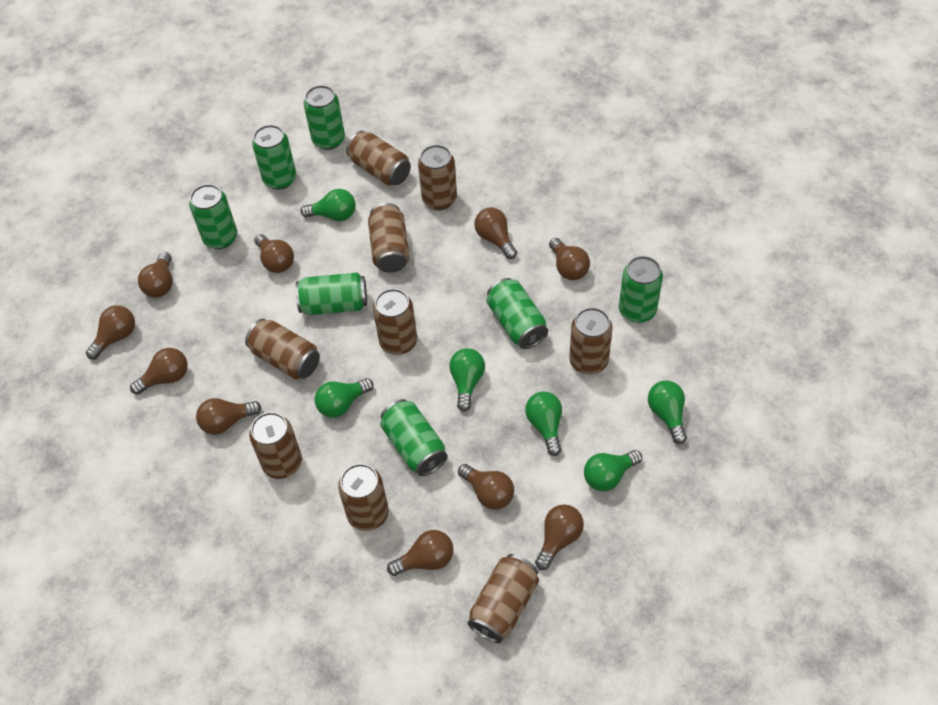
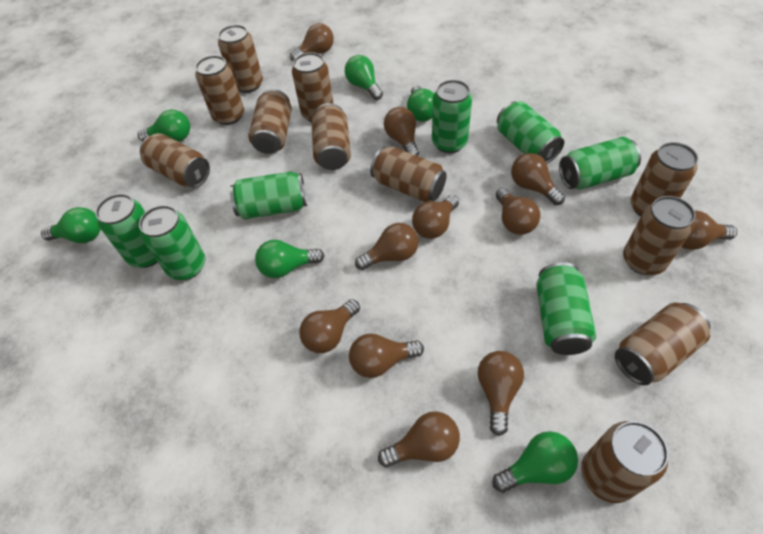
brown can: [245,319,320,379] [249,412,302,479] [338,464,389,531] [346,131,411,186] [368,203,410,273] [373,289,417,355] [418,145,457,210] [468,554,539,643] [569,308,613,375] = 9 -> [140,133,210,188] [195,55,244,125] [218,25,263,93] [248,89,291,154] [292,52,334,122] [311,103,351,170] [370,147,447,202] [581,421,669,503] [615,303,710,385] [623,196,696,275] [630,142,698,217] = 11
brown light bulb: [86,305,135,359] [130,348,188,395] [138,252,173,298] [196,398,262,435] [254,234,294,273] [387,530,454,576] [458,464,514,510] [475,208,517,259] [535,504,584,570] [549,238,590,280] = 10 -> [290,23,334,61] [299,299,360,353] [349,334,424,378] [355,223,419,270] [378,411,460,467] [384,107,419,156] [412,195,459,239] [478,351,524,436] [496,188,540,235] [511,153,565,205] [682,211,737,250] = 11

